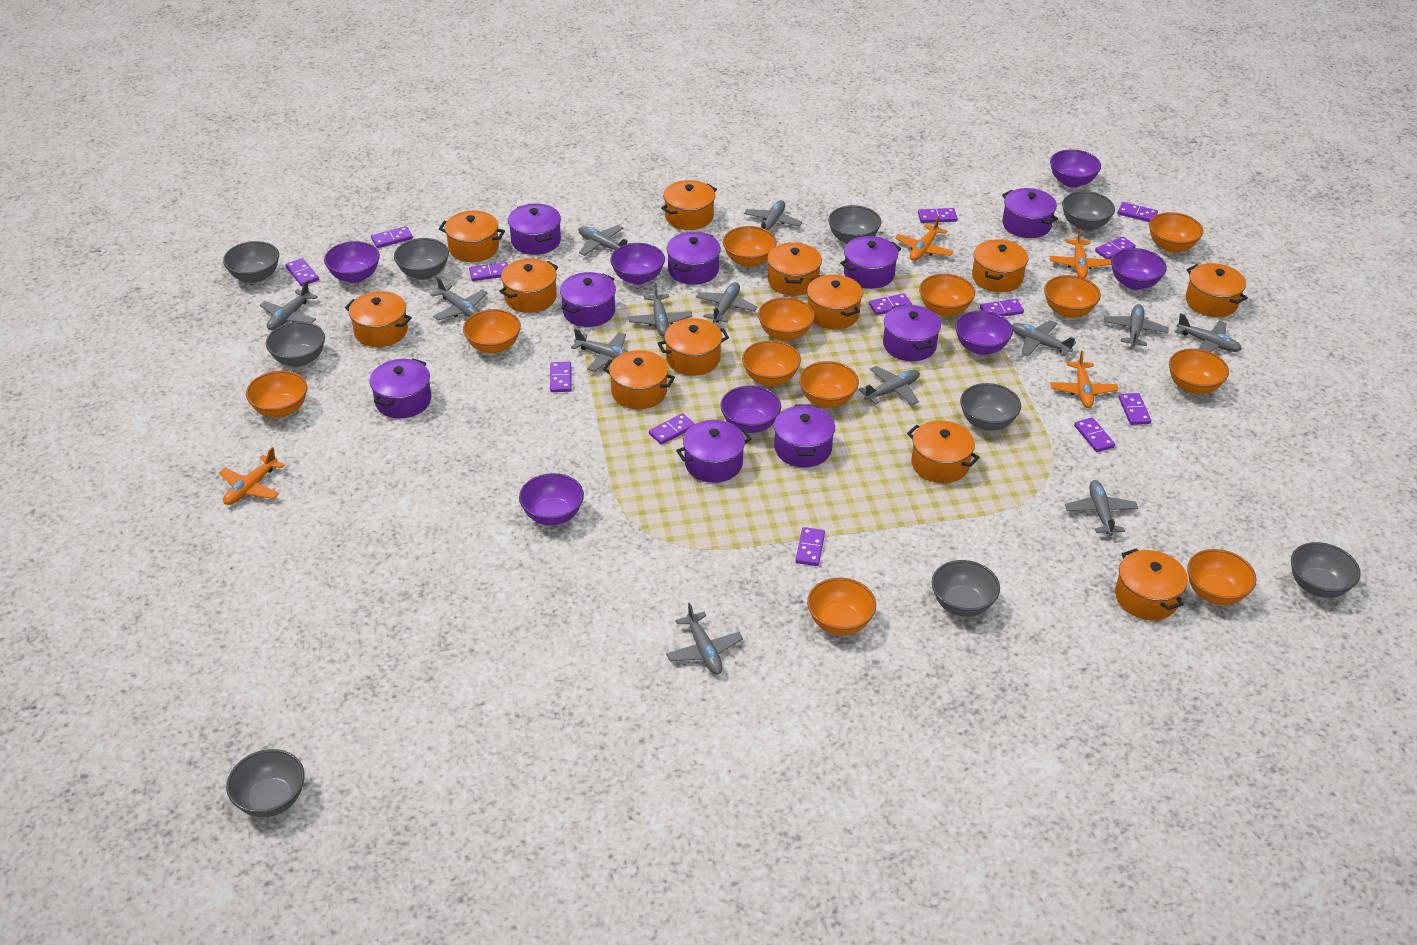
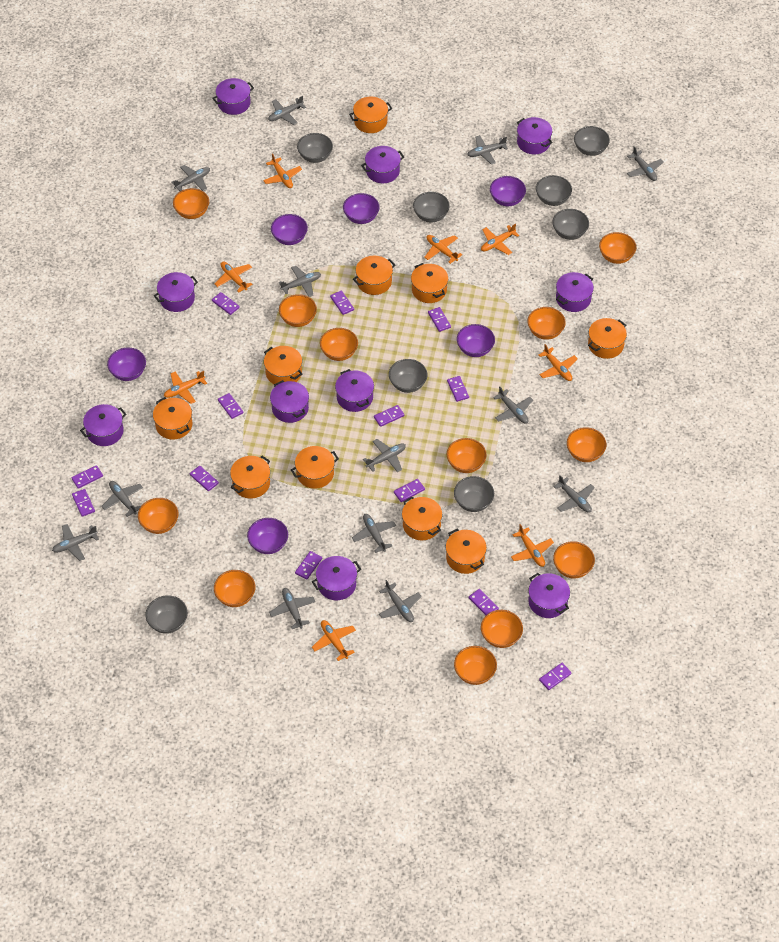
grey bowl: [223,241,279,283] [226,749,305,817] [266,322,325,367] [394,238,449,280] [828,205,881,244] [932,560,1000,617] [960,383,1021,431] [1062,191,1115,231] [1291,542,1361,598] = 9 -> [145,595,188,634] [297,133,333,163] [389,359,427,393] [413,192,450,223] [454,476,494,512] [536,175,572,206] [552,209,589,240] [574,126,610,156] = 8
orange plane: [219,447,285,505] [895,216,953,261] [1050,229,1111,278] [1050,350,1118,408] = 4 -> [164,371,207,404] [214,261,253,292] [263,153,302,188] [312,620,356,661] [424,235,462,264] [481,223,519,255] [511,524,554,567] [539,344,578,381] = 8
orange pot: [345,291,412,347] [439,211,505,262] [499,259,558,313] [603,350,675,409] [658,318,729,376] [661,180,717,230] [767,242,822,296] [807,275,863,329] [907,420,980,483] [972,239,1028,292] [1115,548,1188,620] [1186,263,1248,317] = 12 -> [153,397,192,440] [230,456,270,498] [264,346,302,386] [291,446,339,489] [349,96,392,133] [353,256,395,295] [402,496,442,540] [411,263,448,303] [446,529,487,574] [588,318,627,359] = 10
purple bowl: [324,241,380,283] [519,473,584,525] [610,243,665,285] [720,386,781,433] [955,311,1013,355] [1050,150,1101,188] [1111,248,1167,290] = 7 -> [107,348,146,381] [247,518,288,554] [271,214,308,245] [343,193,380,224] [457,324,495,357] [490,176,526,206] = 6
purple pot: [370,358,431,418] [508,203,561,255] [560,272,616,327] [666,232,721,285] [676,420,751,483] [774,405,835,467] [840,236,901,289] [883,304,941,361] [1002,188,1058,238] = 9 -> [80,404,126,446] [154,272,198,312] [212,78,254,115] [270,380,309,423] [312,556,361,600] [335,369,374,412] [361,146,404,183] [517,117,553,154] [528,573,570,618] [556,272,594,312] = 10

